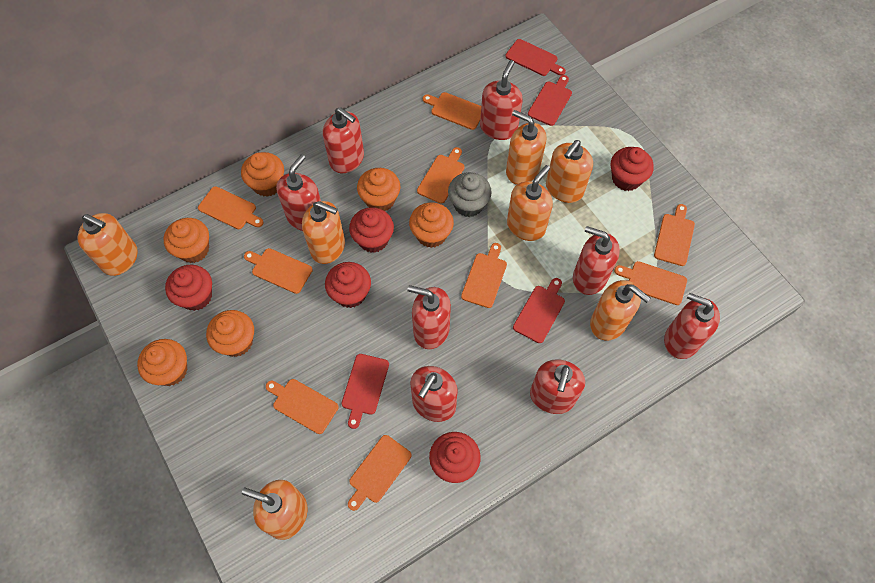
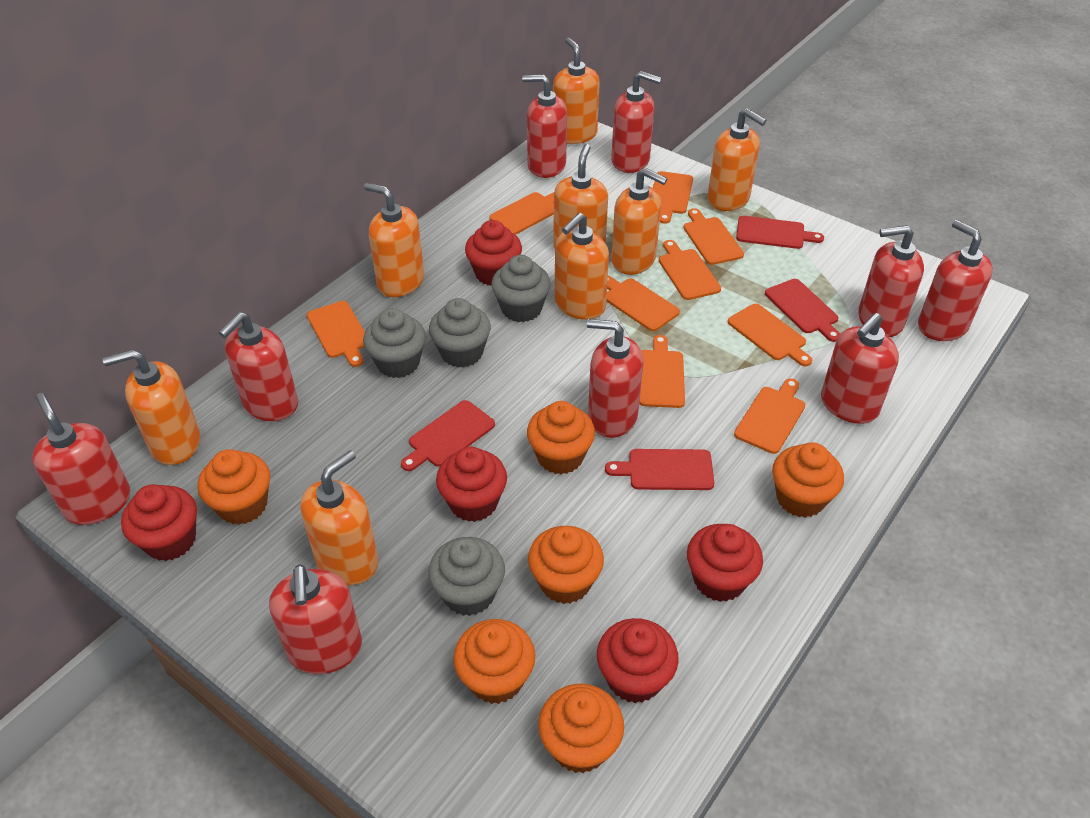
grey cupcake: [448,172,492,217] = 1 -> [363,308,426,378] [428,537,505,616] [429,298,491,368] [492,255,551,322] = 4
orange soap dispenser: [78,213,137,276] [242,480,308,540] [302,201,345,264] [506,110,546,185] [507,165,553,241] [546,140,593,203] [590,280,650,340] = 7 -> [103,349,200,465] [300,450,379,585] [364,183,424,297] [553,38,600,144] [553,144,608,248] [555,213,609,320] [611,168,667,275] [707,108,767,211] = 8
red soap dispenser: [276,154,321,231] [323,107,364,173] [407,285,451,349] [410,366,458,422] [480,60,523,140] [530,359,585,414] [573,226,620,295] [664,293,720,359] = 8 -> [32,393,130,525] [219,312,298,421] [269,564,362,674] [522,74,567,178] [587,319,643,438] [611,71,662,173] [821,313,899,424] [858,225,924,337] [918,220,993,341] = 9

